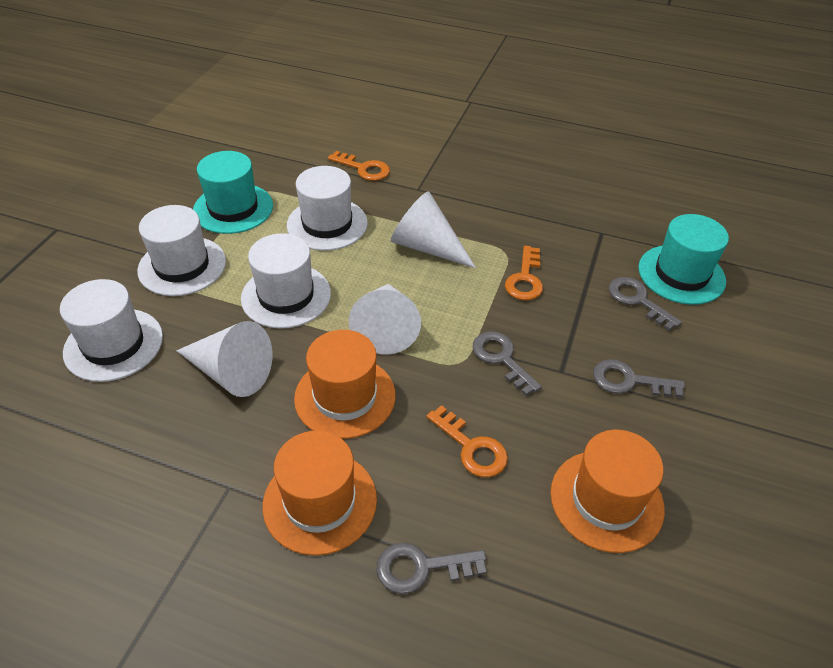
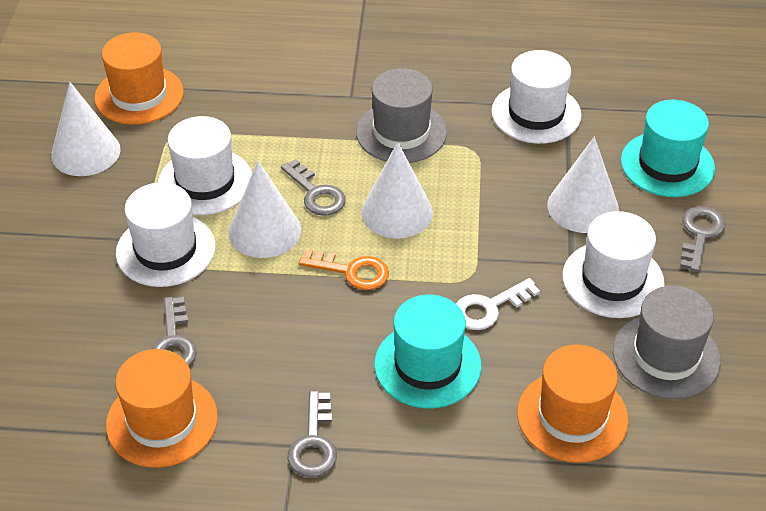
grey hat: none = 0 -> [356,68,447,163] [613,286,721,399] = 2
orange key: [328,151,390,181] [427,405,508,478] [505,246,543,300] = 3 -> [299,250,389,290] = 1
white cone: [176,321,272,397] [349,284,421,355] [391,191,476,268] = 3 -> [51,82,120,176] [228,161,301,258] [361,142,433,239] [547,137,619,233] = 4
white key: none = 0 -> [456,278,540,330] = 1

